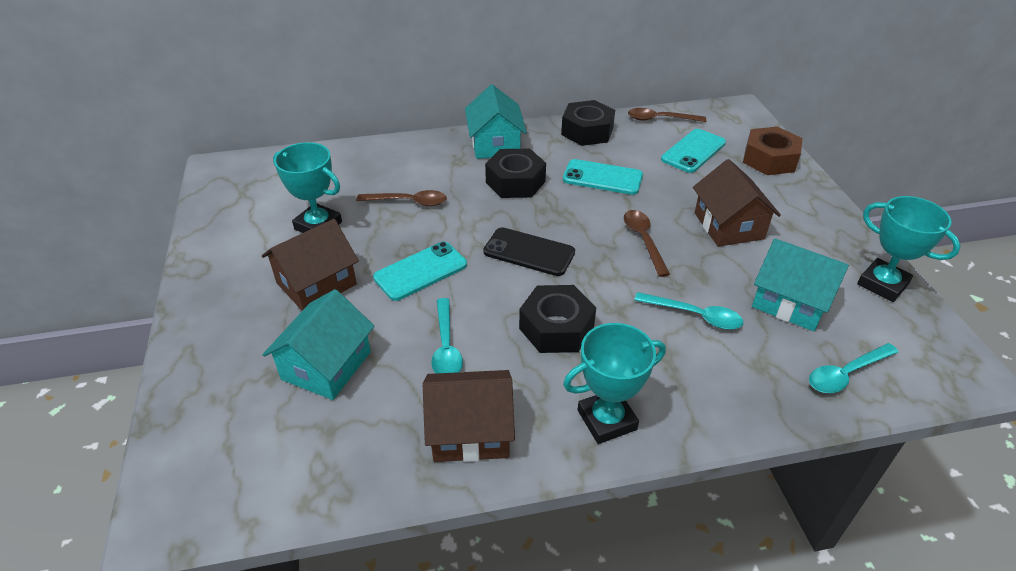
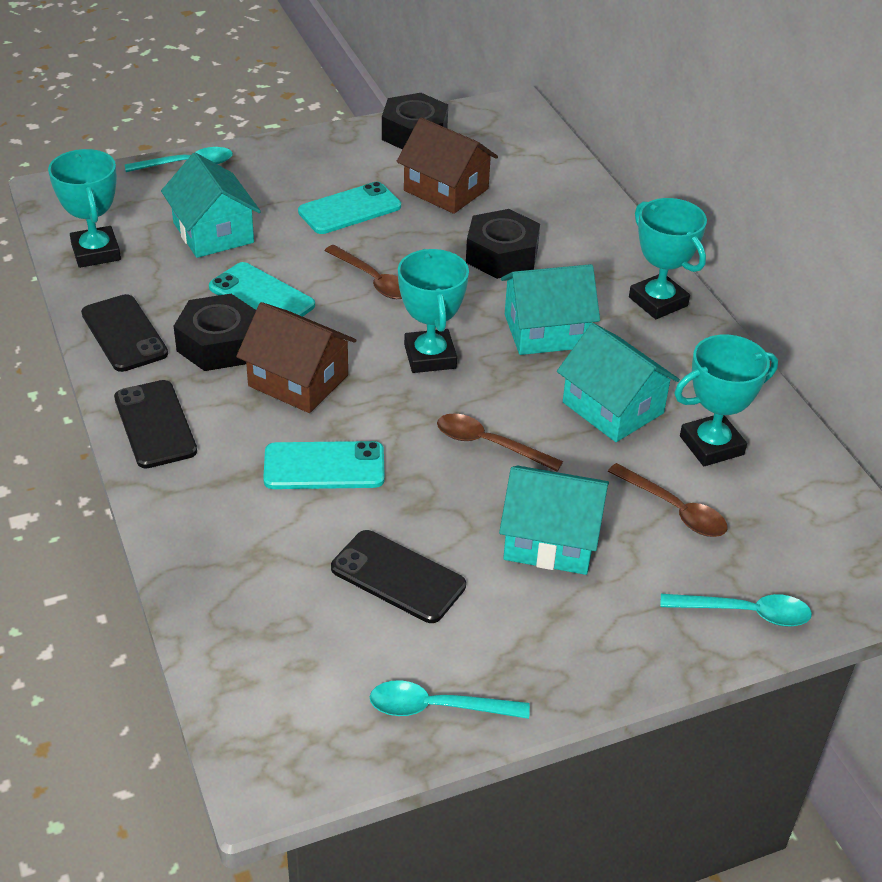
black phone: [483,227,575,276] = 1 -> [81,294,168,372] [114,380,197,469] [331,530,466,623] = 3
brown house: [262,219,359,311] [423,370,515,462] [693,159,781,247] = 3 -> [236,302,356,413] [397,117,498,214] = 2
brown nut: [743,127,802,175] = 1 -> none = 0
turquoise house: [263,289,374,400] [465,84,527,159] [752,239,849,331] = 3 -> [161,152,261,258] [499,466,609,575] [501,264,600,355] [557,323,680,442] = 4
turquoise trophy: [273,142,342,233] [563,323,666,444] [857,196,961,302] = 3 -> [48,149,121,268] [398,249,469,373] [629,198,707,319] [674,335,778,466] = 4

